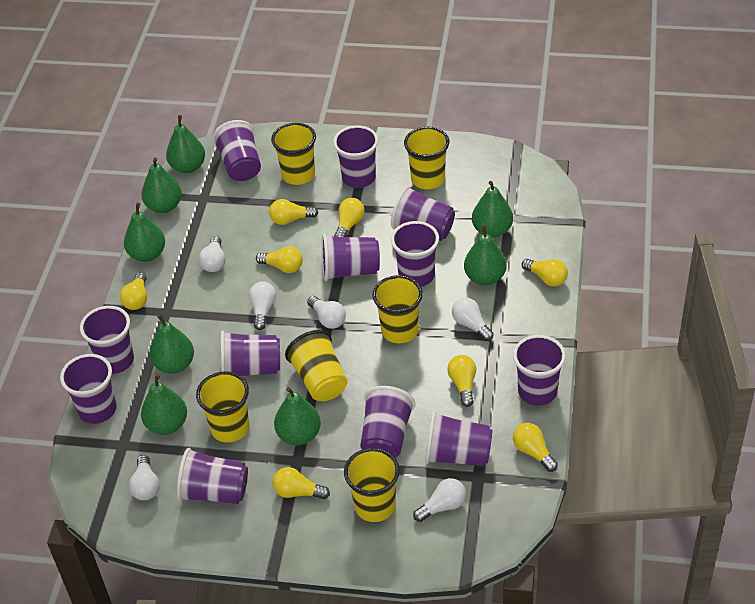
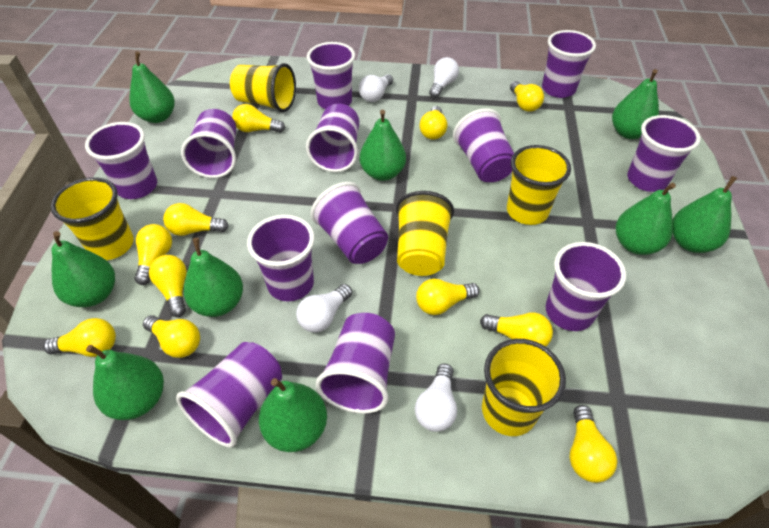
green pear: [124,203,165,262] [141,157,182,213] [141,374,187,435] [149,314,194,374] [166,115,205,173] [274,387,321,445] [464,225,507,286] [472,181,513,238] = 8 -> [52,231,115,307] [86,345,164,420] [129,51,175,123] [184,238,243,317] [259,378,327,452] [360,110,406,181] [612,69,659,139] [616,183,676,255] [672,176,737,253] = 9
white light bulb: [129,455,160,500] [199,236,226,272] [249,281,276,330] [307,296,346,329] [413,478,466,522] [452,298,494,341] = 6 -> [296,284,352,332] [359,74,393,102] [415,363,457,432] [429,57,459,98] = 4
yellow cup: [196,371,249,443] [271,123,316,185] [285,330,348,401] [344,448,400,522] [372,275,423,343] [404,127,449,189] = 6 -> [51,177,134,260] [230,63,296,112] [396,191,454,276] [482,339,566,436] [507,145,571,225] = 5
yellow light bulb: [120,272,147,310] [256,246,303,273] [269,199,318,225] [272,467,330,499] [334,198,365,237] [447,355,476,407] [513,423,558,472] [522,259,568,287] = 8 -> [44,318,116,357] [134,224,172,285] [143,315,200,358] [149,255,187,317] [163,203,229,236] [232,104,285,133] [416,279,480,315] [420,106,447,140] [480,312,553,347] [510,81,544,112] [569,405,617,483] = 11

